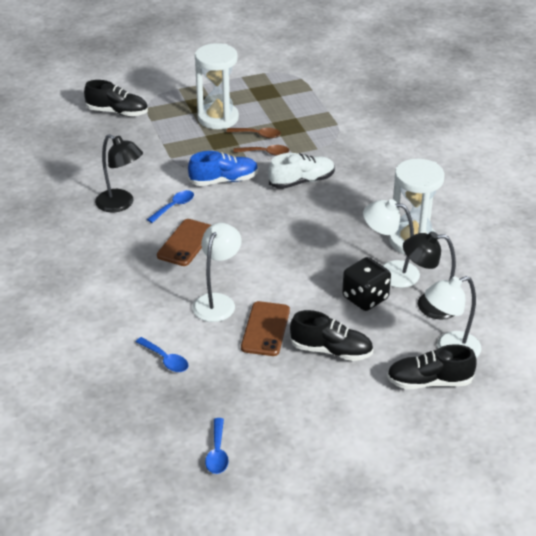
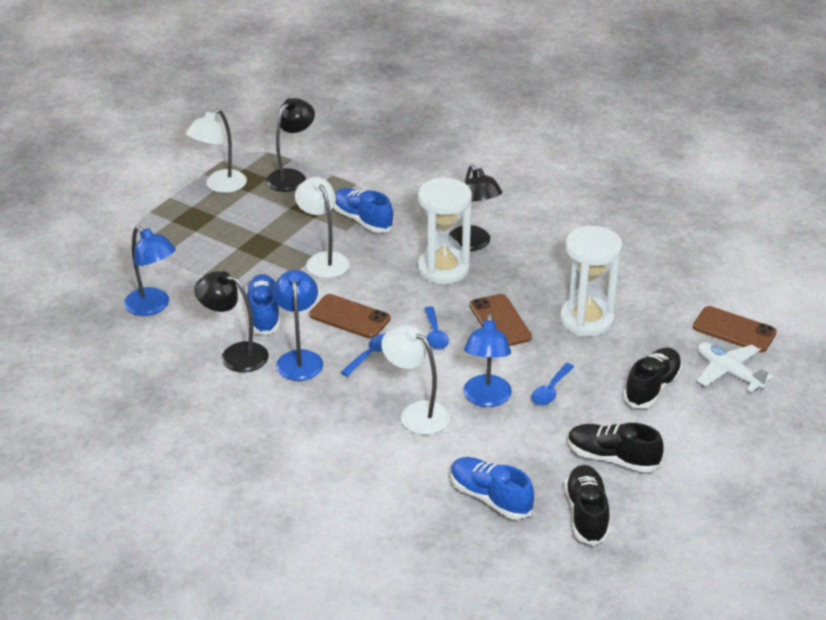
black dice: [342,257,391,311] = 1 -> none = 0
black lamp: [95,134,143,212] [403,231,456,320] = 2 -> [194,271,269,372] [266,98,315,192] [449,164,502,251] = 3
blue lamp: none = 0 -> [124,225,176,316] [273,270,323,381] [463,313,512,407] = 3
blue shoe: [188,151,259,186] = 1 -> [246,274,280,335] [333,188,394,233] [451,457,534,520] = 3
brown phone: [157,219,211,266] [241,301,290,356] = 2 -> [309,294,390,339] [469,294,532,346] [693,306,777,353] = 3
brown spoon: [226,128,281,138] [233,145,290,156] = 2 -> none = 0
white plane: none = 0 -> [697,342,773,392] = 1
white shoe: [268,153,335,189] = 1 -> none = 0

